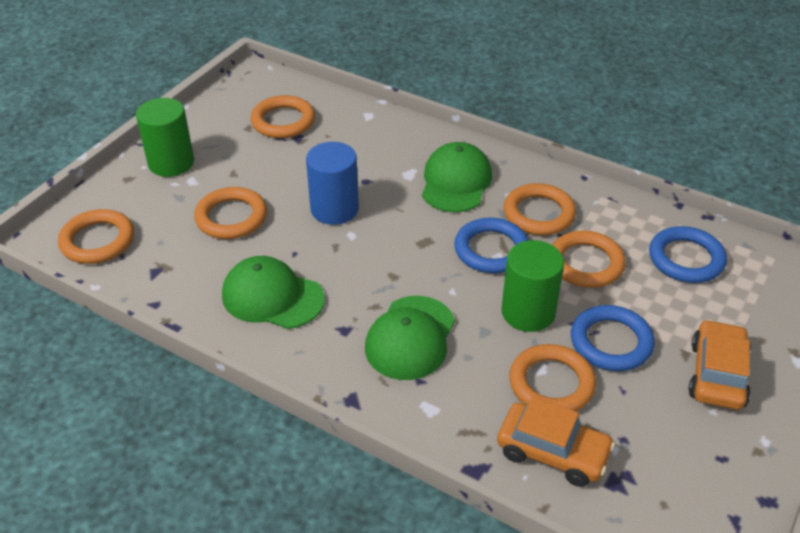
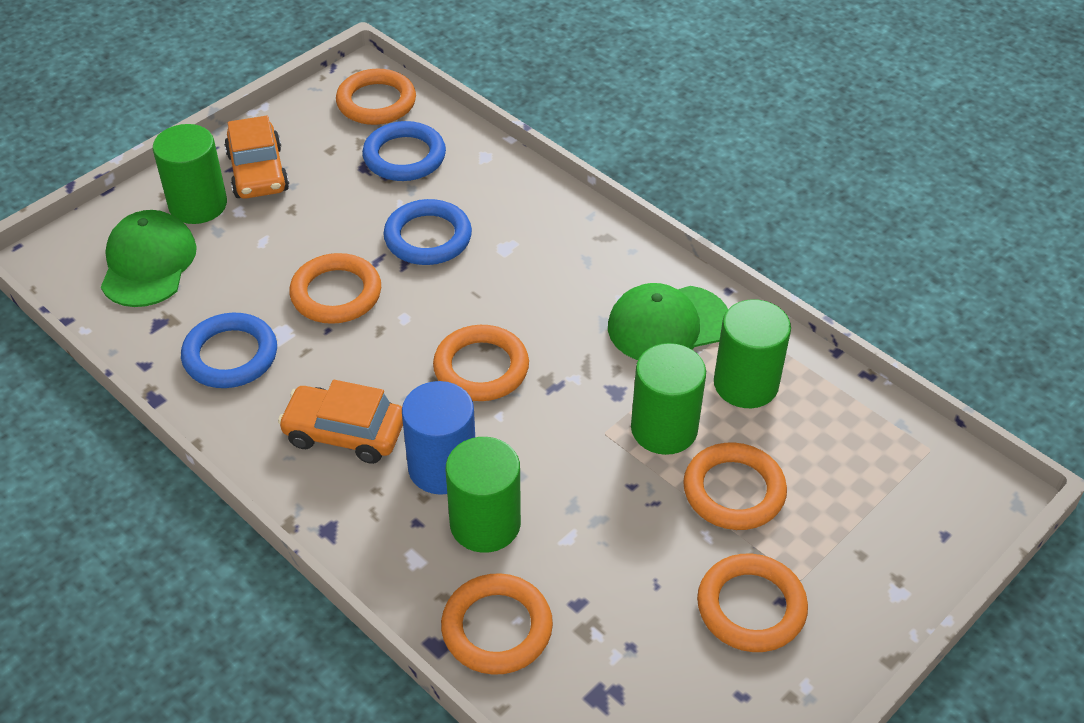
green cap: [222,256,325,329] [365,296,455,380] [422,142,492,212] = 3 -> [101,210,197,307] [608,283,728,360] = 2
green cylinder: [136,98,194,177] [501,240,564,332] = 2 -> [153,124,227,224] [446,437,521,553] [631,343,706,455] [714,299,791,408] = 4

